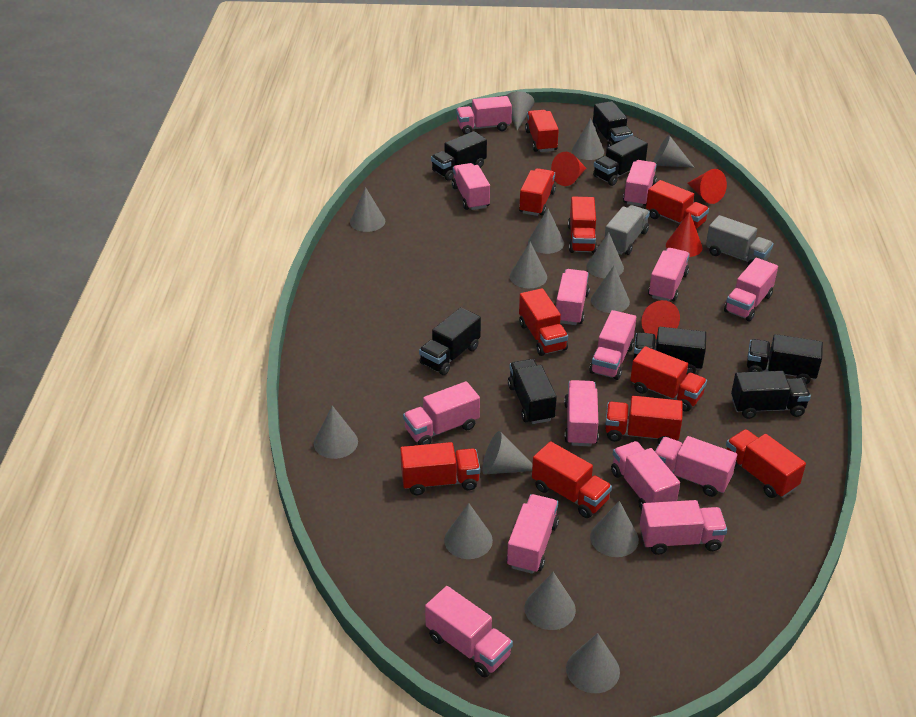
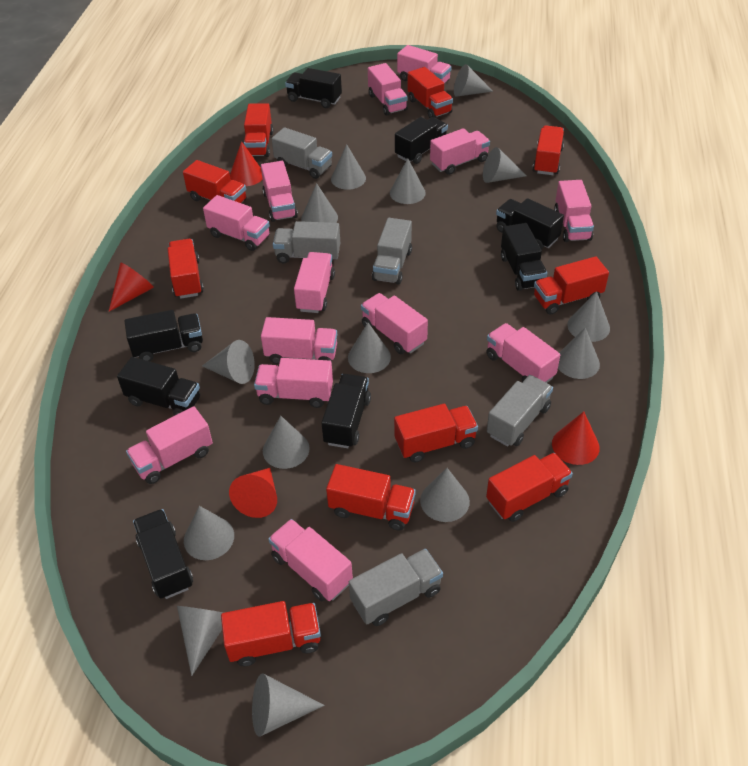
grey truck: [605,205,650,255] [706,215,774,266] = 2 -> [272,127,332,179] [273,221,340,263] [349,549,443,626] [372,218,412,285] [487,375,553,447] = 5
pink truck: [403,381,480,445] [425,586,513,677] [452,163,490,210] [456,96,512,134] [507,494,559,574] [556,269,590,325] [564,380,599,446] [589,310,636,380] [611,441,680,511] [623,160,657,207] [640,500,727,555] [648,248,690,301] [655,436,737,497] [724,258,778,321] = 14 -> [126,406,213,484] [203,195,270,251] [254,358,333,408] [261,161,298,222] [261,317,337,364] [268,519,353,601] [294,252,335,313] [361,293,428,354] [368,63,408,116] [397,45,451,84] [430,128,490,175] [486,323,560,383] [554,180,594,242] = 13

